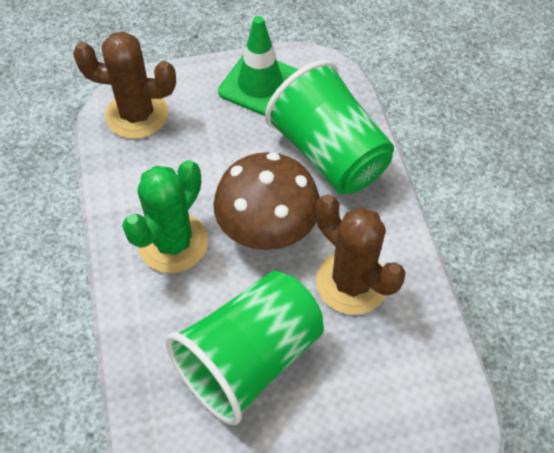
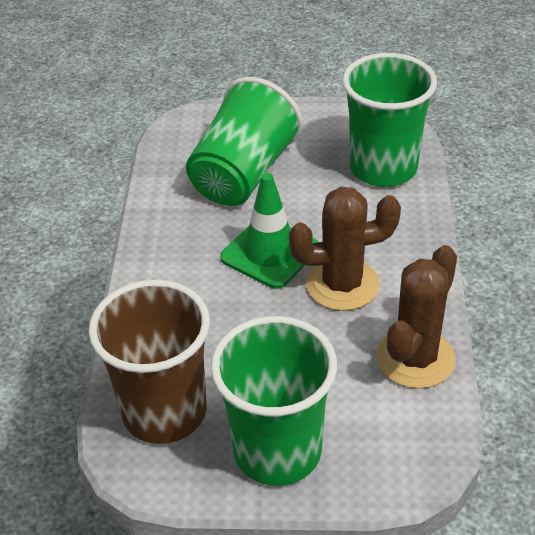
brown cup: none = 0 -> [89,280,210,444] = 1
brown mushroom: [213,152,320,250] = 1 -> none = 0
green cactus: [122,160,208,273] = 1 -> none = 0
green cup: [166,271,324,425] [265,60,394,194] = 2 -> [186,77,303,206] [211,316,337,486] [342,53,437,187] = 3

